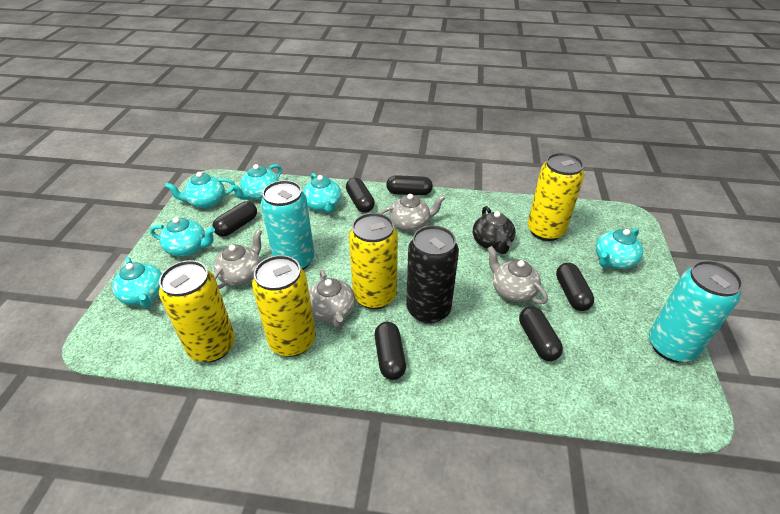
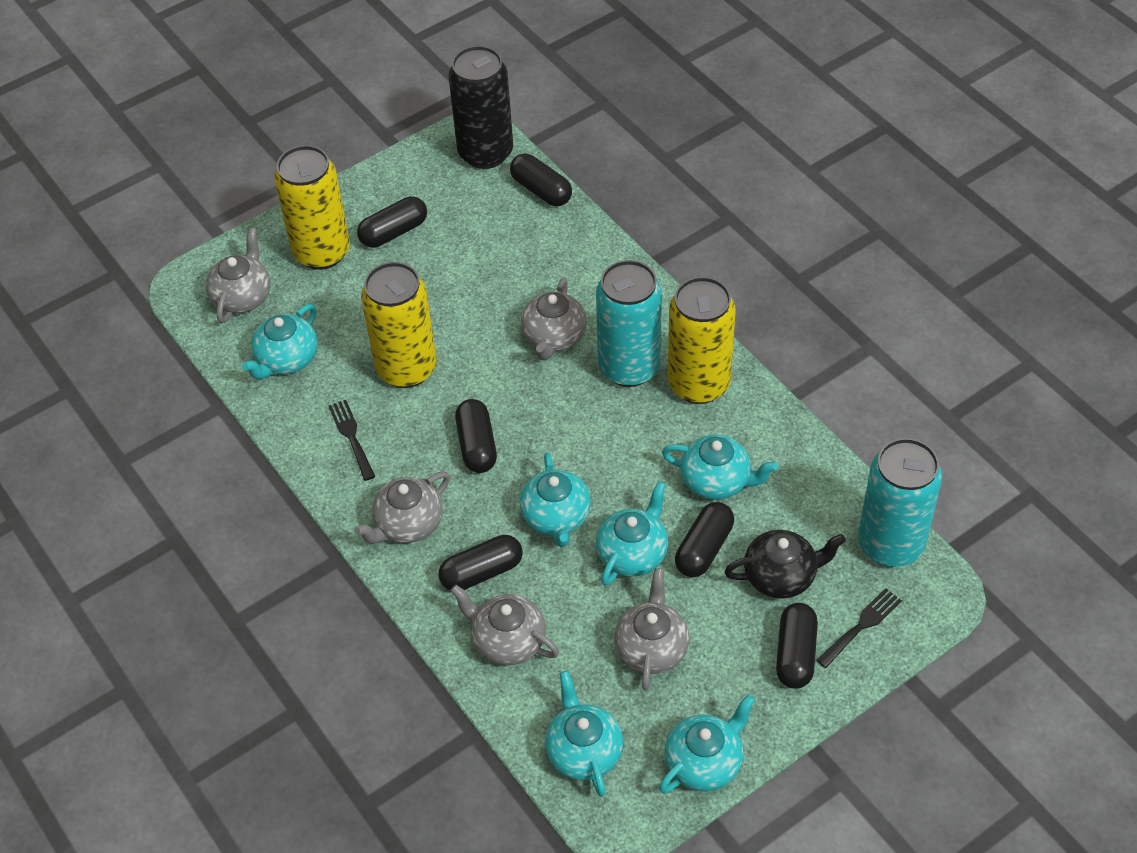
black fork: none = 0 -> [329,400,376,481] [816,588,902,668] = 2
grey teapot: [214,229,262,289] [309,270,355,328] [379,194,445,232] [487,246,548,304] = 4 -> [206,228,271,323] [354,472,450,544] [450,585,559,665] [521,278,587,360] [614,568,689,691] = 5
yellow can: [159,260,235,363] [252,255,316,357] [349,213,398,309] [528,153,584,241] = 4 -> [274,145,350,270] [361,262,437,388] [668,277,736,404] = 3

